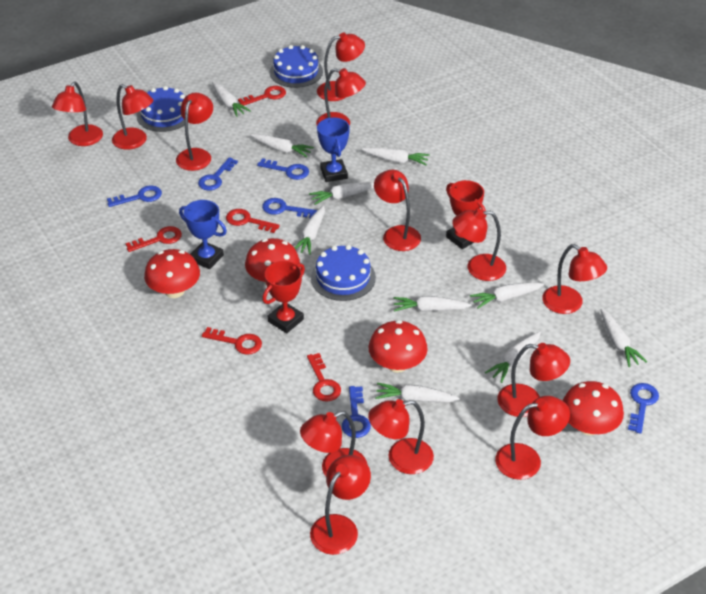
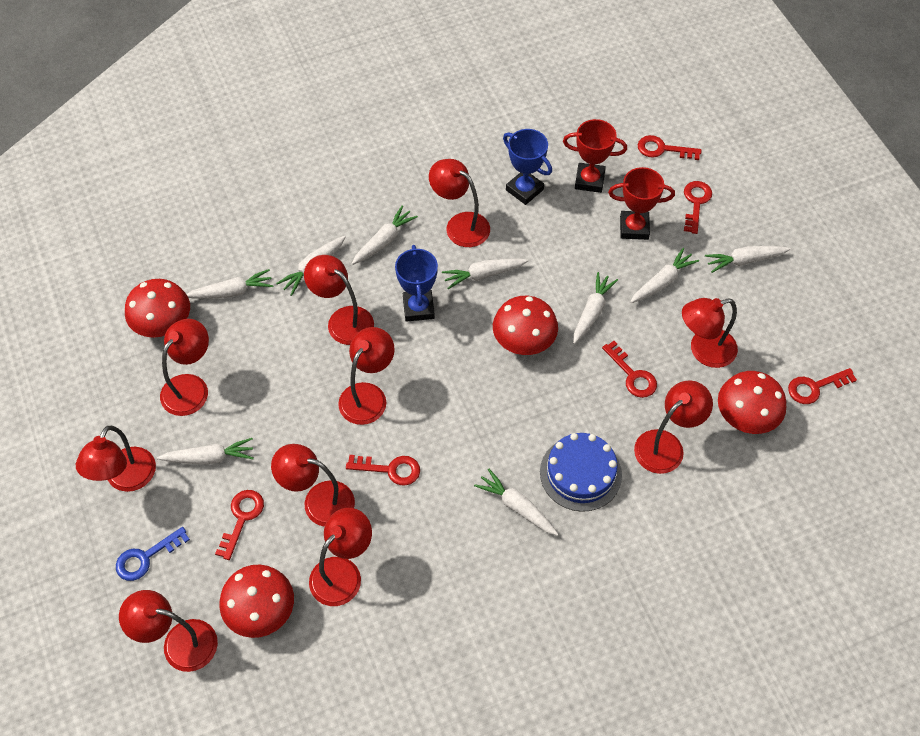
blue cake: [136,86,185,132] [270,45,323,88] [311,245,376,301] = 3 -> [540,433,622,512] = 1
blue key: [107,185,162,207] [198,157,238,191] [257,158,309,180] [262,198,317,218] [342,386,371,438] [628,383,659,434] = 6 -> [116,527,190,581] = 1
red key: [125,226,182,252] [202,327,262,355] [226,209,280,233] [238,86,286,106] [307,353,341,402] = 5 -> [215,490,264,560] [346,455,420,486] [602,341,657,398] [638,135,701,160] [684,181,712,234] [788,368,857,404] = 6
red lamp: [52,82,103,146] [112,84,153,150] [176,93,213,171] [300,411,367,476] [310,455,371,555] [316,68,366,125] [317,33,365,101] [368,399,434,474] [374,170,421,251] [452,209,506,281] [495,396,570,480] [497,343,570,417] [542,244,607,314] = 13 -> [76,426,156,492] [119,590,218,672] [160,319,209,416] [271,444,355,526] [304,255,374,345] [309,508,372,606] [338,327,395,425] [429,159,490,247] [634,380,713,474] [682,298,738,368] = 10
white carrot: [212,81,250,117] [250,134,314,158] [295,205,325,255] [309,182,374,205] [362,147,430,165] [375,383,460,402] [393,296,472,312] [470,283,544,309] [485,332,541,383] [601,308,647,367] = 10 -> [157,438,254,465] [187,269,273,299] [276,236,346,296] [352,206,418,265] [442,258,528,289] [474,469,558,536] [573,272,618,344] [630,248,699,303] [705,246,791,273] = 9

